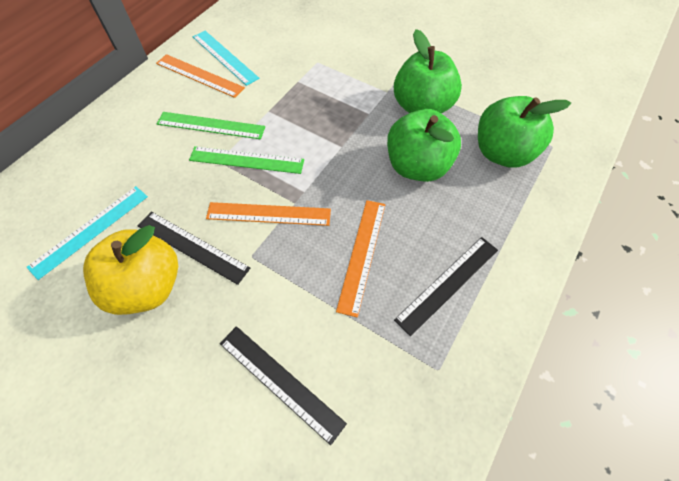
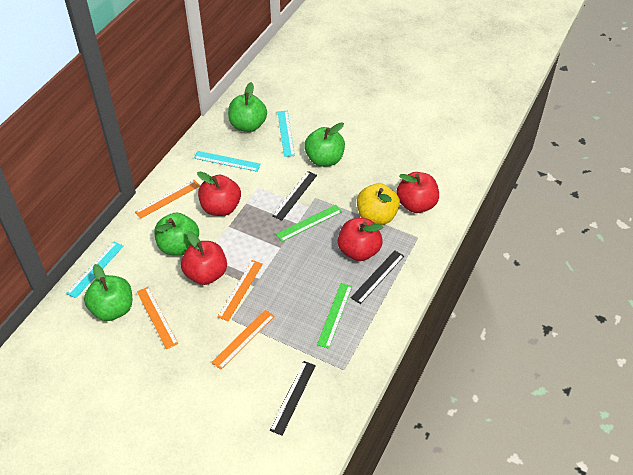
green apple: [387,109,461,182] [394,29,462,113] [478,96,571,168] = 3 -> [84,264,132,321] [154,212,199,255] [228,82,267,132] [304,122,345,167] = 4
orange ruler: [156,54,245,98] [206,202,331,226] [336,200,385,318] = 3 -> [135,180,200,219] [137,287,178,349] [211,310,275,370] [218,260,263,321] = 4
red apple: none = 0 -> [181,231,227,285] [197,172,241,216] [338,218,383,261] [396,172,439,213] = 4
turquoise ruler: [26,186,148,280] [193,31,259,86] = 2 -> [66,241,124,299] [194,151,261,172] [278,111,295,157] = 3

